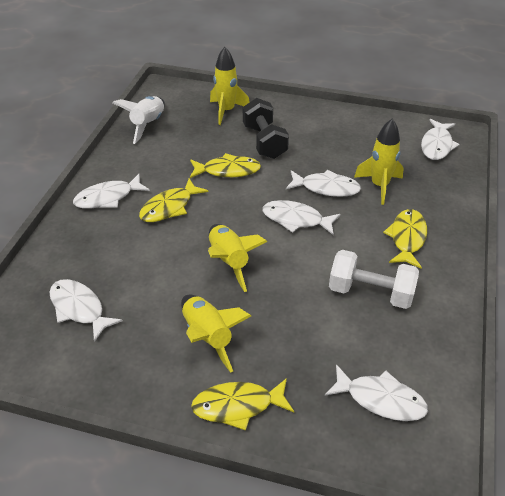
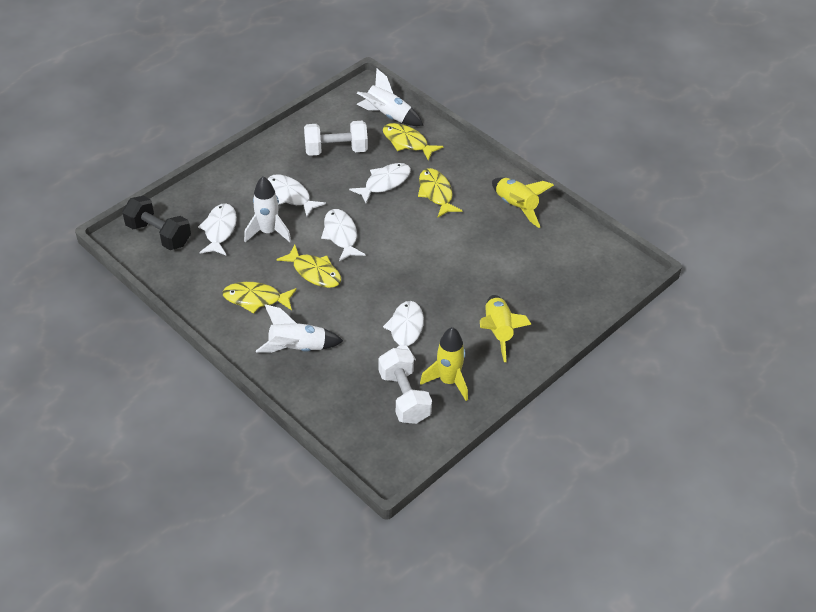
white dumbbell: [329,250,419,309] = 1 -> [304,121,368,156] [378,348,432,424] = 2
white fish: [49,279,123,342] [73,174,150,209] [262,200,340,235] [286,170,361,197] [325,364,428,421] [421,119,460,160] = 6 -> [198,203,237,256] [268,174,326,217] [321,209,365,261] [349,163,411,203] [383,301,424,361] = 5
white rocket: [112,96,165,144] = 1 -> [244,176,291,242] [256,304,343,353] [357,69,424,126] = 3
yellow rocket: [181,295,251,373] [208,224,267,292] [210,47,250,125] [354,119,404,205] = 4 -> [420,327,468,401] [480,295,532,362] [492,178,554,228] = 3

